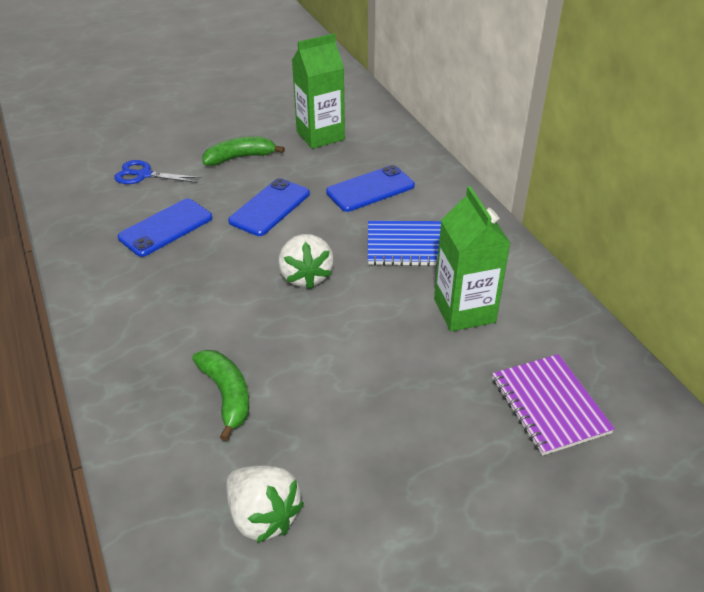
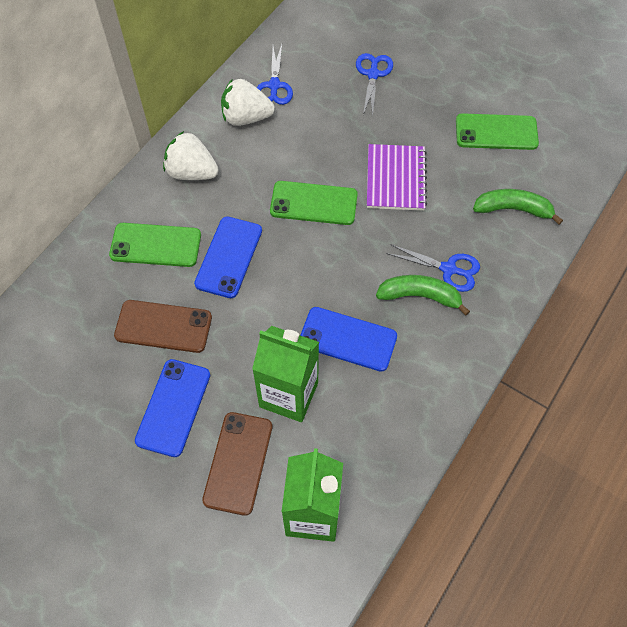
blue notebook: [368,221,441,266] = 1 -> none = 0
blue scissors: [114,160,202,184] = 1 -> [257,44,293,105] [356,53,393,116] [387,244,480,292] = 3
brown phone: none = 0 -> [114,300,212,353] [202,412,272,516] = 2
green phone: none = 0 -> [109,223,201,267] [270,181,358,225] [456,113,539,150] = 3

